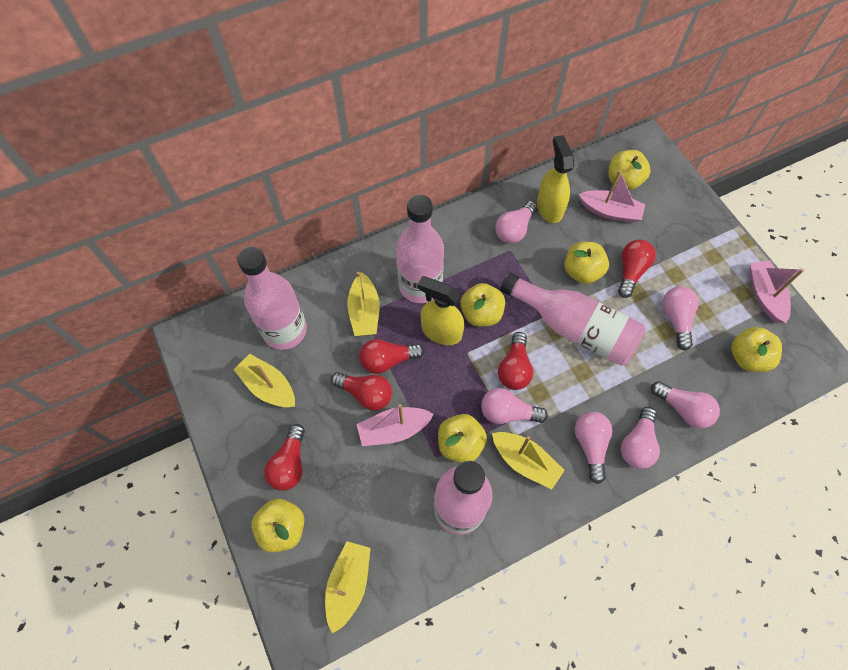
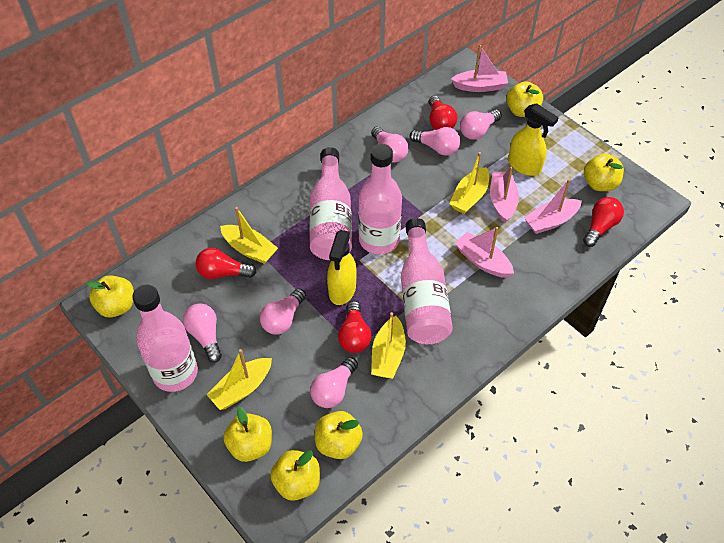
pink boat: [356,404,434,446] [579,170,646,223] [750,260,804,323] = 3 -> [451,45,508,92] [455,227,514,278] [490,167,519,223] [524,179,582,234] = 4
red light bulb: [264,424,305,491] [331,372,392,411] [359,339,424,374] [498,332,533,390] [618,239,656,298] = 5 -> [196,248,256,279] [338,301,371,353] [429,95,457,130] [583,197,624,247] = 4

